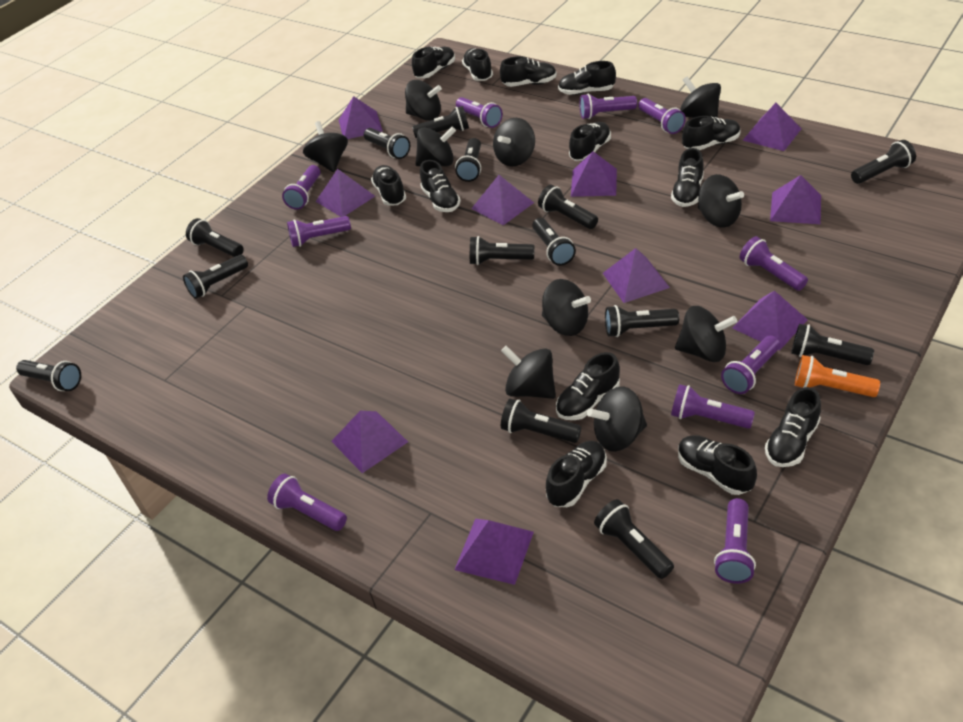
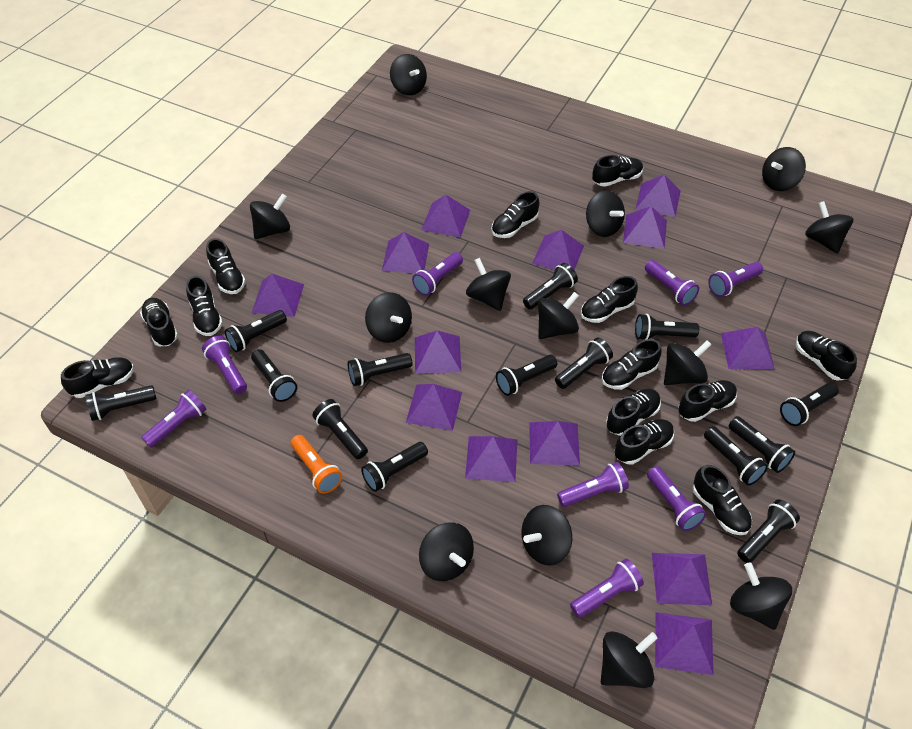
black spinning top: [303,121,348,172] [405,80,442,121] [416,127,456,166] [493,118,535,167] [501,346,556,399] [542,279,591,336] [587,387,647,452] [675,306,737,362] [680,77,721,118] [698,174,744,228] = 10 -> [250,194,290,239] [365,292,412,343] [390,54,427,95] [419,523,474,581] [466,258,511,311] [521,505,572,566] [538,292,579,339] [586,190,625,237] [601,631,658,688] [664,340,712,385] [730,562,792,630] [762,147,806,191] [805,201,854,254] = 13
purple flashlight: [267,474,347,531] [282,165,320,210] [287,216,351,247] [456,97,503,128] [580,94,637,119] [638,98,686,134] [671,384,755,429] [714,498,756,584] [721,335,780,394] [740,236,808,291] = 10 -> [141,390,207,448] [202,336,247,394] [412,252,463,296] [557,462,629,507] [570,559,644,618] [645,260,699,306] [647,466,706,531] [708,262,763,297] = 8
purple pyramid: [316,169,375,217] [331,411,408,473] [339,96,383,139] [454,519,534,585] [471,175,534,225] [571,151,617,197] [603,248,670,303] [732,291,808,351] [742,103,802,151] [770,175,821,224] = 10 -> [252,274,304,317] [382,232,429,274] [406,384,462,431] [415,331,461,374] [421,195,470,238] [465,436,517,482] [529,421,580,465] [532,230,584,270] [623,206,667,249] [635,174,681,217] [652,553,712,605] [655,612,713,675] [721,327,775,369] = 13

